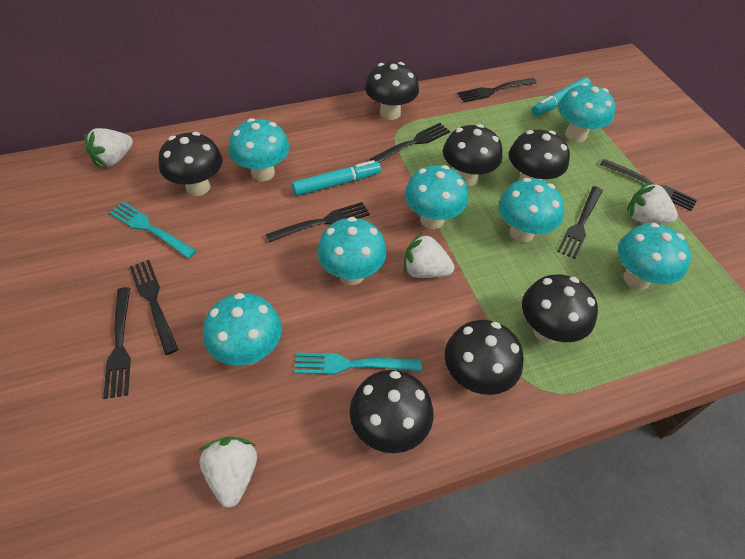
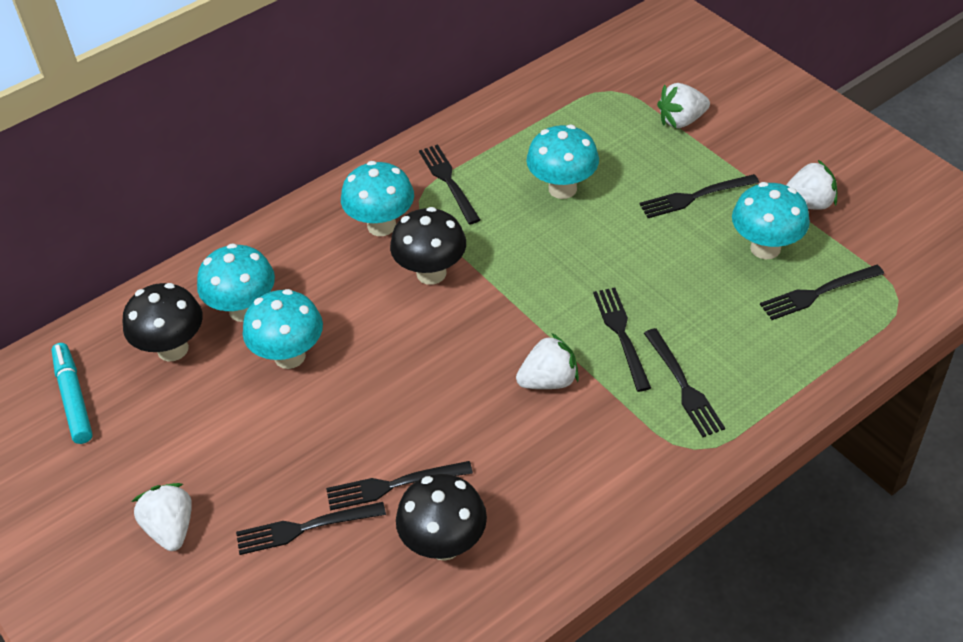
black mushroom: [158,132,222,196] [350,370,433,453] [365,62,419,120] [443,124,503,186] [445,320,524,395] [509,130,570,181] [522,274,598,344] = 7 -> [122,283,203,362] [390,207,466,285] [396,474,487,561] = 3
turquoise fork: [109,202,197,259] [294,353,422,374] = 2 -> none = 0
turquoise marker: [292,160,381,196] [532,77,591,116] = 2 -> [51,343,93,444] = 1
turquoise mushroom: [203,293,282,366] [229,118,289,181] [317,217,387,285] [405,165,468,229] [498,178,564,243] [558,83,615,142] [618,223,691,290] = 7 -> [197,243,275,322] [243,289,323,369] [341,161,414,236] [526,125,599,199] [732,182,810,259] = 5

